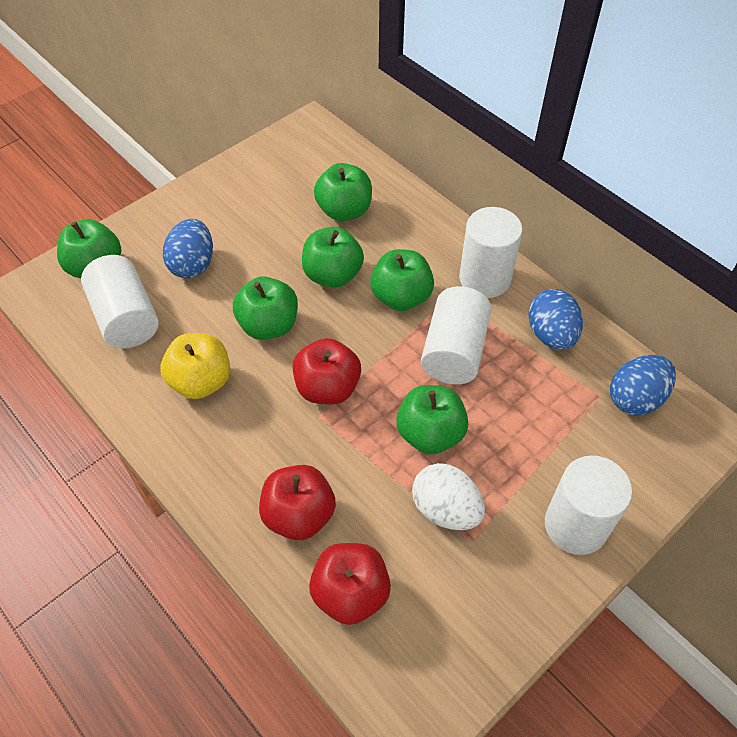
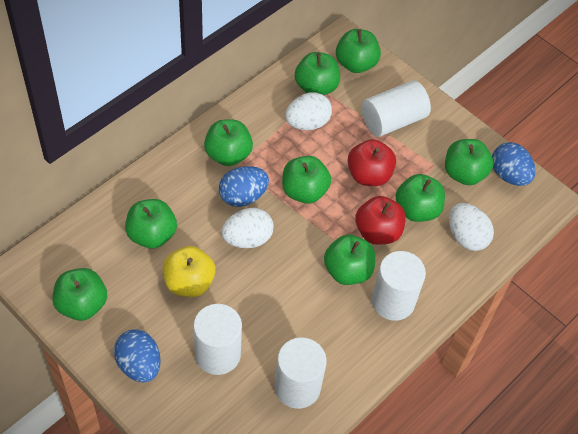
green apple: [57,219,121,278] [233,276,298,340] [302,227,364,288] [314,163,372,221] [370,249,434,311] [396,385,468,455] = 6 -> [52,268,107,321] [125,199,177,249] [204,119,253,166] [282,156,331,204] [295,52,340,95] [324,235,375,285] [336,29,381,73] [395,174,445,222] [445,139,494,185] = 9
red apple: [259,465,336,540] [293,338,361,405] [309,543,391,625] = 3 -> [347,139,396,186] [355,196,406,245] = 2
white egg: [412,463,485,530] = 1 -> [221,208,274,248] [285,92,332,130] [449,203,494,251] = 3

